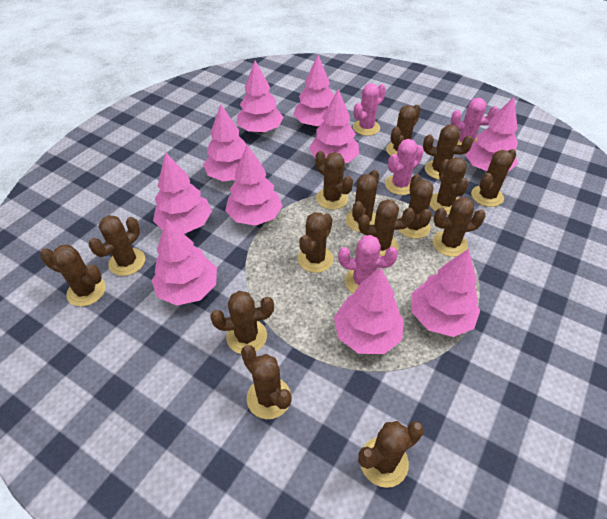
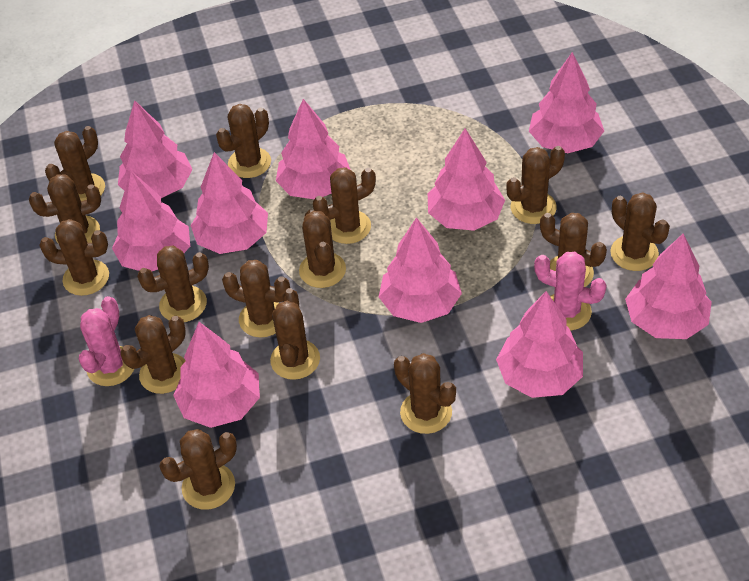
pink cactus: [338,235,398,293] [353,83,386,136] [385,139,424,195] [451,98,499,145] = 4 -> [79,296,134,386] [534,252,607,330] = 2

